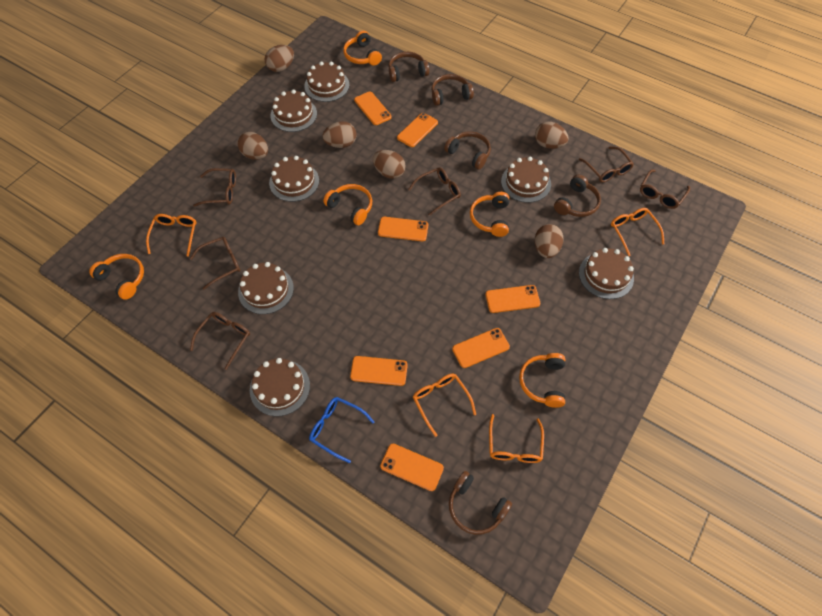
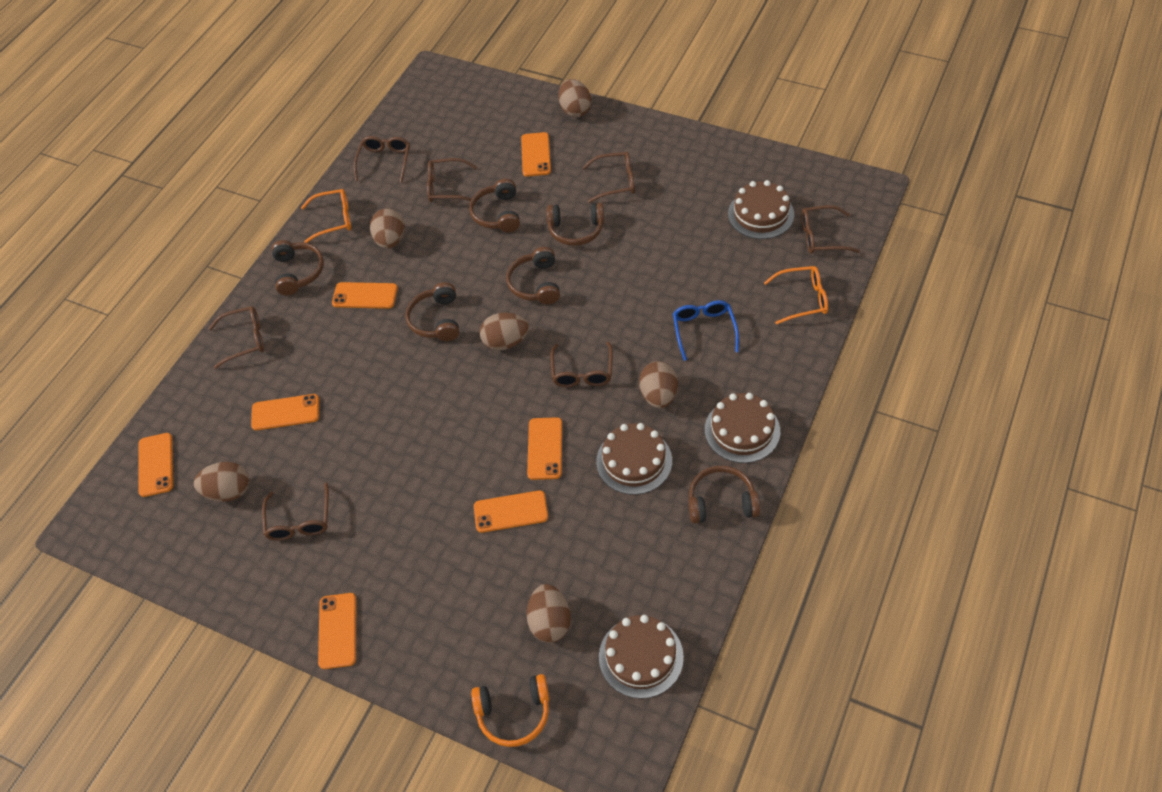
brown cake: [238,262,294,314] [250,358,310,416] [269,156,319,202] [271,90,317,132] [304,61,349,102] [501,157,551,203] [579,248,634,299] = 7 -> [596,423,672,495] [599,615,684,699] [705,393,780,463] [728,180,794,239] = 4
brown glasses: [190,237,240,290] [190,312,250,370] [193,168,236,207] [408,167,461,216] [579,146,634,182] [640,169,690,209] = 6 -> [208,306,264,369] [262,483,329,541] [353,136,410,183] [427,158,477,202] [550,342,613,387] [582,152,635,203] [801,205,860,254] = 7
brown headphones: [388,52,429,82] [431,74,474,106] [444,131,491,169] [449,471,512,535] [554,175,601,217] = 5 -> [271,240,324,295] [405,282,459,341] [469,179,520,232] [506,247,560,304] [547,203,604,246] [688,466,760,524] = 6
orange glasses: [146,214,196,257] [413,374,476,437] [489,414,544,463] [611,208,664,256] = 4 -> [301,189,351,243] [764,266,828,324] = 2
orange headphones: [89,254,144,300] [323,184,372,225] [343,31,382,66] [470,192,509,237] [519,353,565,408] = 5 -> [471,674,549,747] = 1

